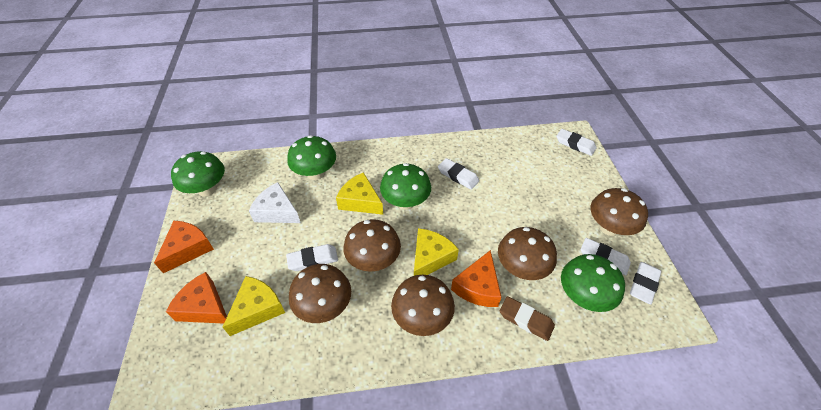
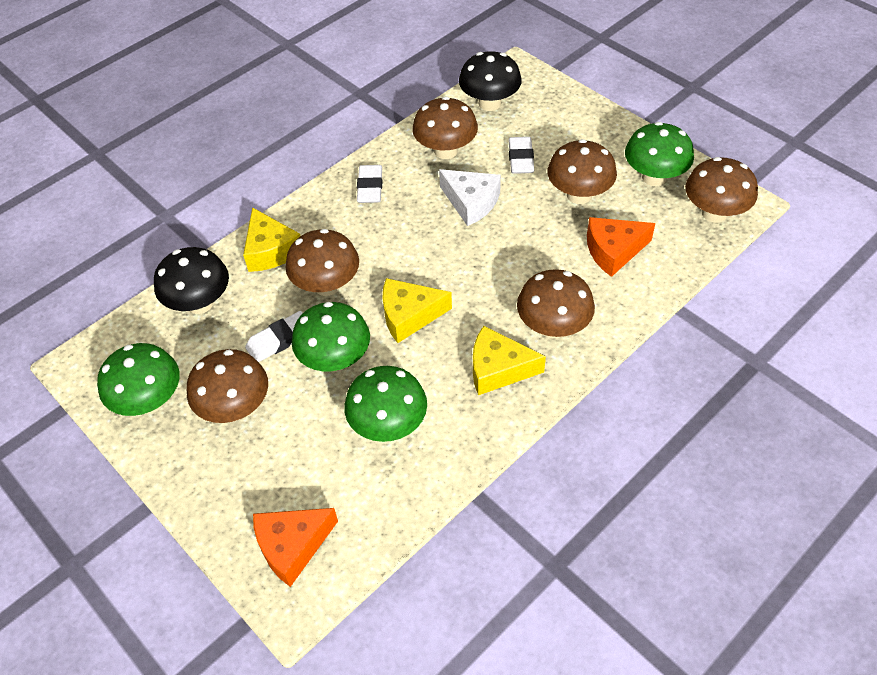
black mushroom: none = 0 -> [154,247,229,314] [459,51,522,111] = 2
brown eraser: [500,296,555,341] = 1 -> none = 0
brown mushroom: [289,264,351,323] [343,219,401,272] [391,275,455,336] [498,227,557,280] [590,188,648,236] = 5 -> [187,349,268,423] [286,229,359,296] [412,97,478,159] [517,269,595,338] [547,139,617,204] [685,157,758,223] = 6
orange cheese: [154,221,214,273] [166,272,227,324] [451,250,501,307] = 3 -> [253,508,338,587] [587,217,655,277] = 2
white eraser: [286,244,338,271] [438,158,479,189] [556,129,596,156] [581,238,631,275] [630,262,661,304] = 5 -> [245,311,303,362] [357,165,383,203] [509,137,534,174] = 3

